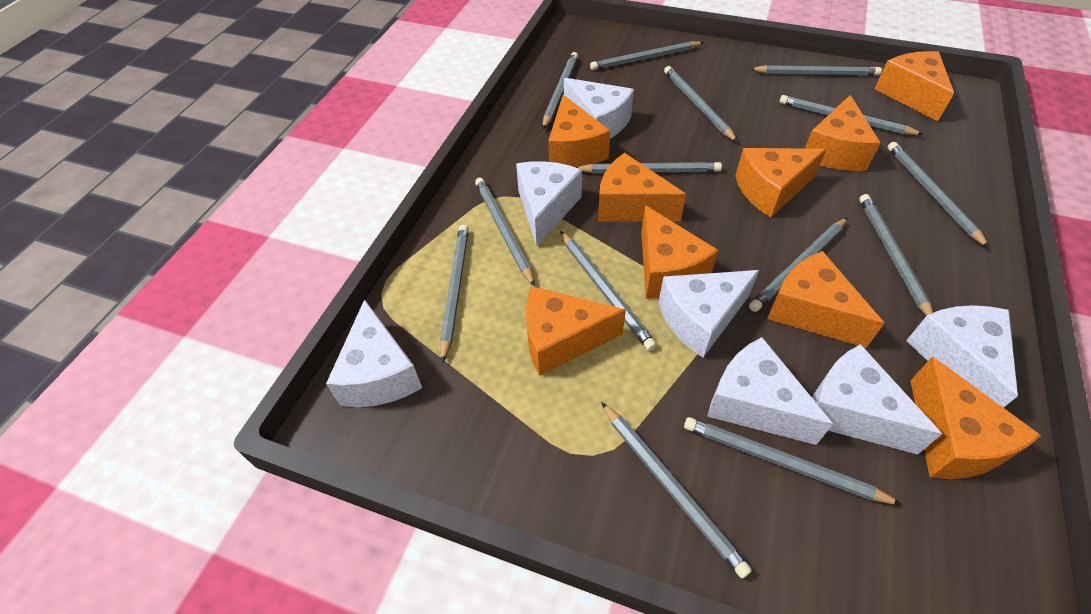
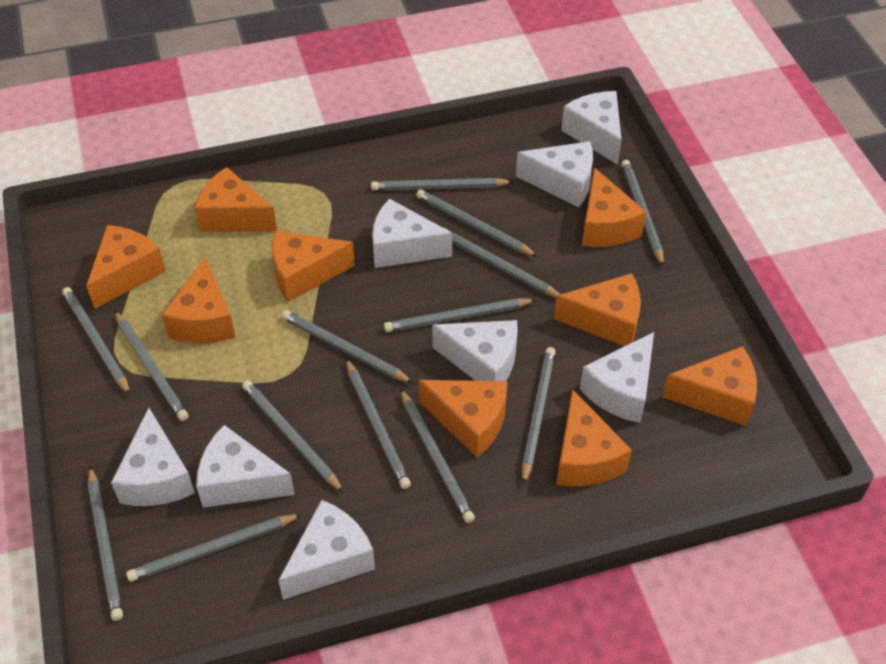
white cheese: [326,299,422,407] [516,161,582,246] [564,78,634,138] [658,270,759,357] [707,337,833,445] [812,344,942,455] [906,305,1018,408] = 7 -> [111,408,195,506] [196,425,295,508] [278,499,375,600] [372,199,452,268] [432,320,518,381] [516,141,593,207] [561,91,622,165] [580,332,654,423] = 8

